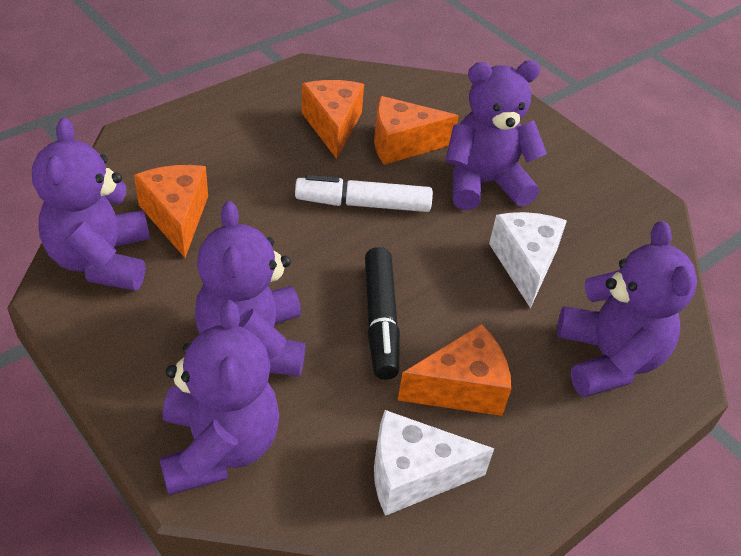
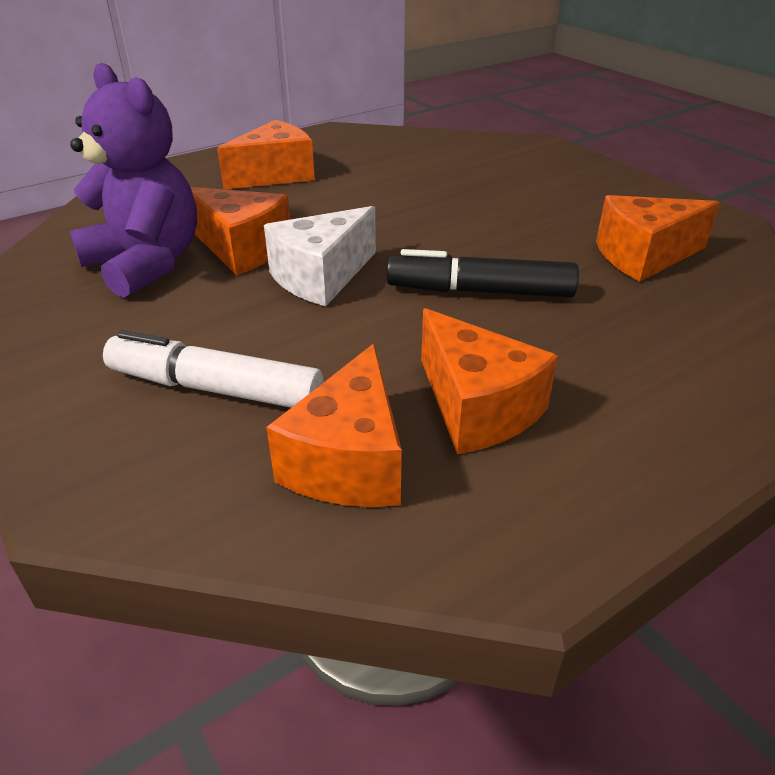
orange cheese: [134,165,208,258] [302,80,364,159] [374,96,458,165] [398,324,512,416] = 4 -> [191,187,290,275] [217,120,315,189] [266,344,402,507] [421,308,558,454] [596,195,720,282] = 5
purple teddy bear: [32,118,150,291] [159,300,279,495] [195,201,306,376] [445,60,547,210] [557,221,697,397] = 5 -> [70,63,197,298] = 1
white cheese: [374,410,494,516] [489,212,567,309] = 2 -> [264,206,376,306] = 1

